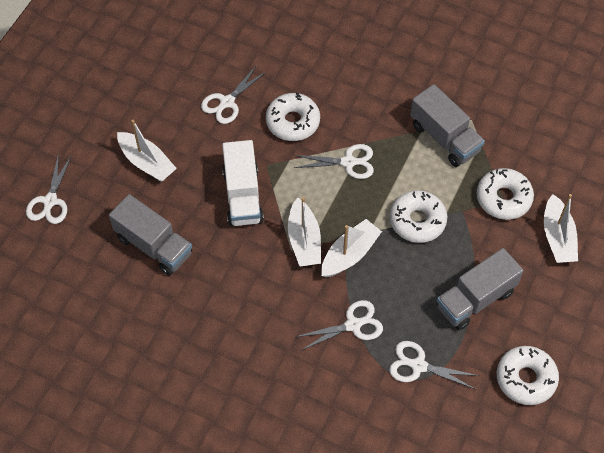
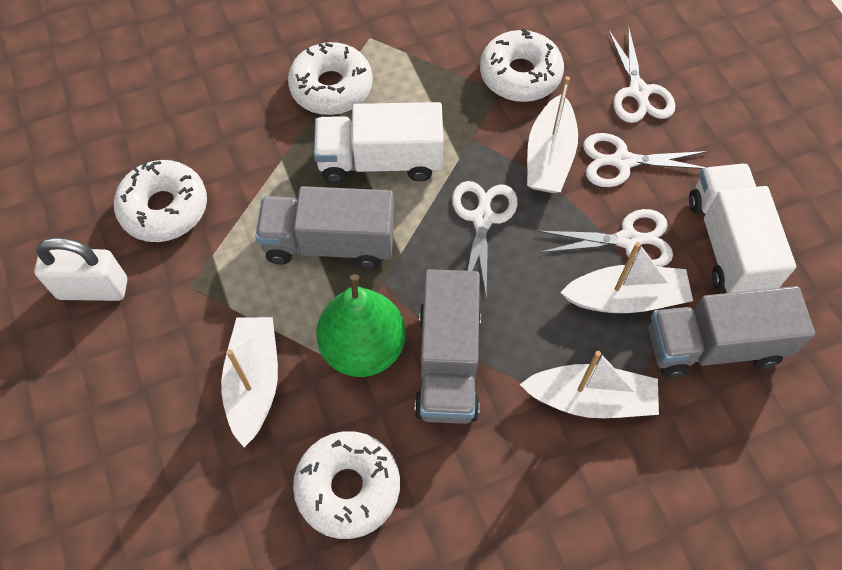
green pear: none = 0 -> [316,274,406,377] = 1
white padlock: none = 0 -> [34,237,127,301] = 1
white scissors: [26,153,72,224] [201,65,267,124] [294,144,374,179] [296,300,383,350] [389,341,479,389] = 5 -> [452,181,518,300] [538,209,673,267] [583,133,708,187] [608,26,675,123] = 4
white truck: [222,140,264,226] = 1 -> [314,102,443,183] [689,164,796,293] = 2

